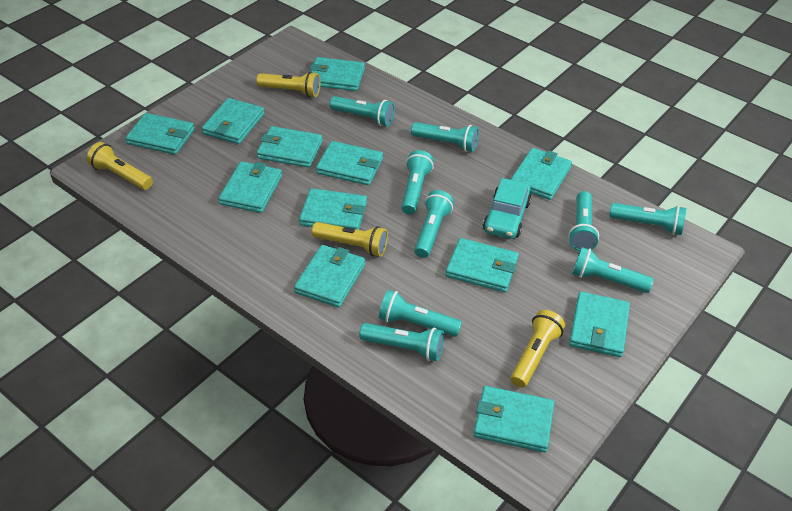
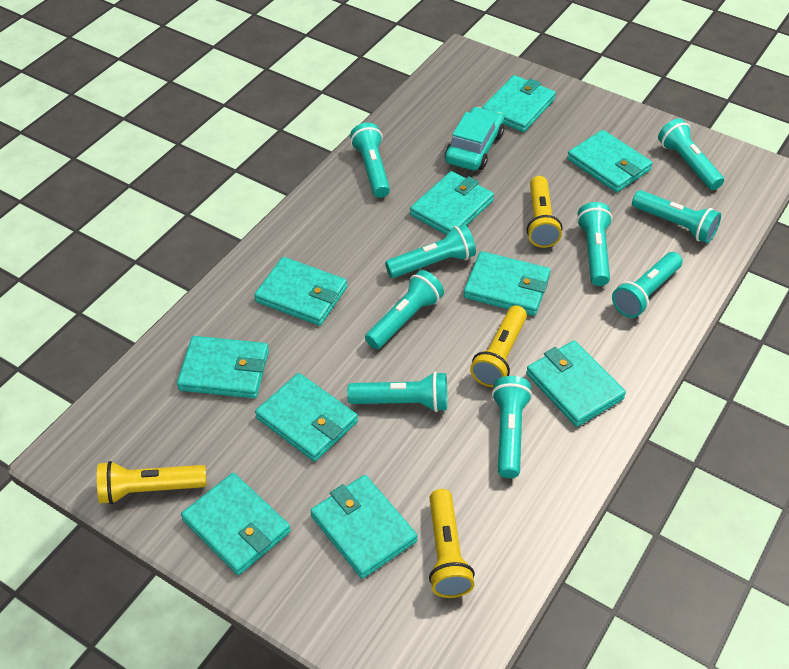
turquoise wallet: [125,113,195,155] [202,98,264,144] [219,162,282,213] [257,126,323,168] [294,245,365,307] [299,188,367,230] [309,57,365,91] [316,141,383,185] [446,238,519,292] [474,386,555,452] [511,148,572,200] [569,292,630,357] = 12 -> [177,336,269,398] [181,473,291,575] [254,257,347,326] [255,373,358,462] [311,475,418,579] [410,171,494,235] [463,251,551,316] [482,75,556,132] [526,341,626,427] [567,130,653,192] = 10

